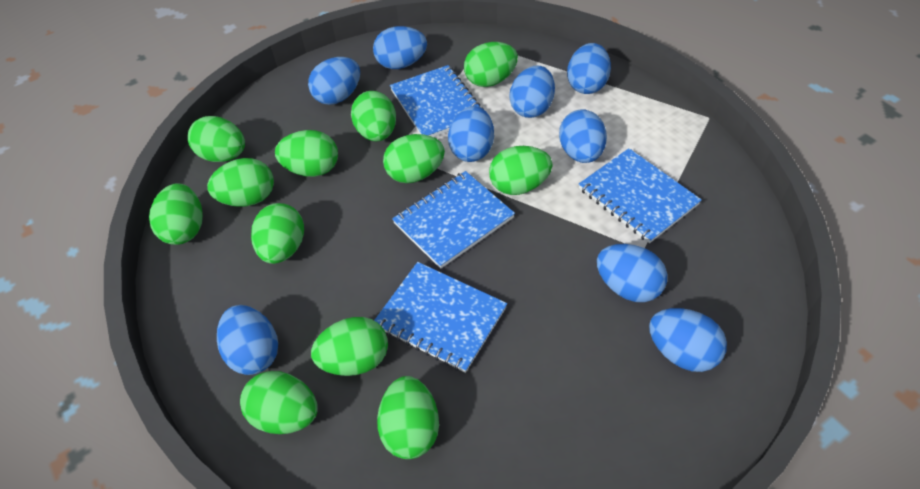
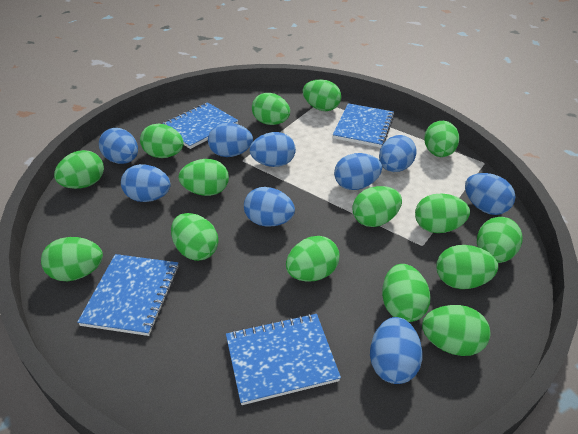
green egg: [149,183,203,245] [188,116,245,162] [207,158,274,207] [240,371,317,434] [251,203,304,264] [275,130,338,177] [311,317,388,376] [351,91,396,141] [377,376,439,459] [383,134,445,183] [464,42,518,87] [489,146,553,195] = 12 -> [41,237,103,281] [54,150,104,189] [140,124,184,158] [171,213,218,261] [178,159,229,196] [252,93,290,125] [286,236,340,281] [303,79,341,111] [352,186,402,227] [382,264,430,322] [415,194,470,233] [422,305,490,356] [424,121,459,157] [436,245,498,289] [477,217,523,263] = 15

